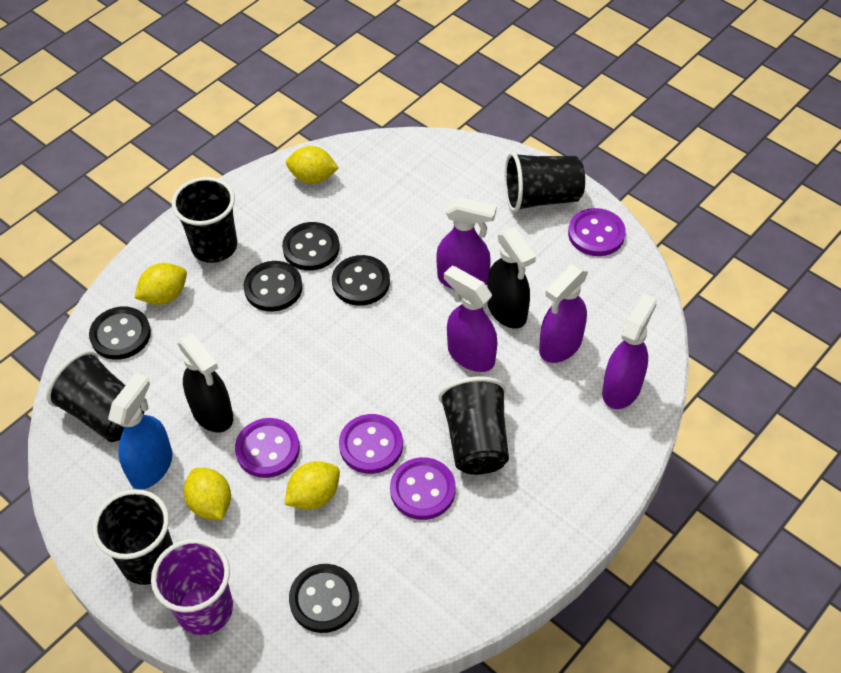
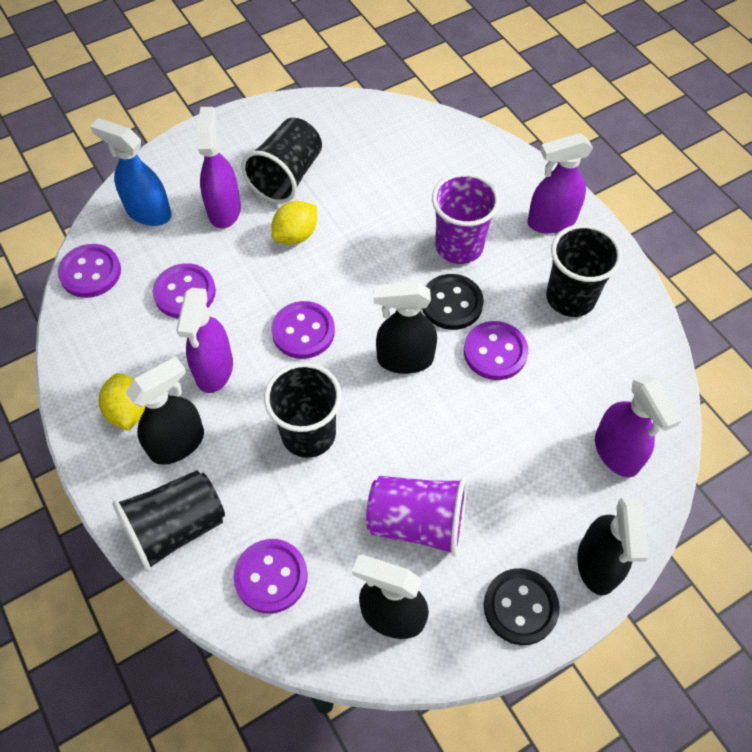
black button: [89,306,151,360] [243,261,303,312] [282,222,340,271] [289,564,359,633] [332,255,390,306] = 5 -> [422,274,484,330] [484,568,560,645] = 2
black cup: [46,351,144,442] [92,489,173,585] [172,177,237,263] [439,377,509,475] [505,152,585,212] = 5 -> [112,470,225,572] [241,118,322,203] [264,362,342,458] [546,224,622,317] = 4
black spray bottle: [177,333,233,433] [487,227,536,328] = 2 -> [126,356,204,465] [352,555,429,639] [374,282,437,374] [577,497,649,595] = 4
purple button: [235,418,300,478] [339,414,403,474] [390,457,456,520] [568,208,626,256] = 4 -> [58,244,121,298] [153,263,216,319] [233,539,308,614] [271,301,335,359] [464,321,528,380] = 5
purple cup: [151,538,233,635] = 1 -> [366,476,467,557] [432,173,500,264] = 2
yellow lemon: [134,263,187,305] [184,468,231,520] [285,461,340,510] [286,146,339,184] = 4 -> [99,373,145,431] [271,201,317,245] = 2

